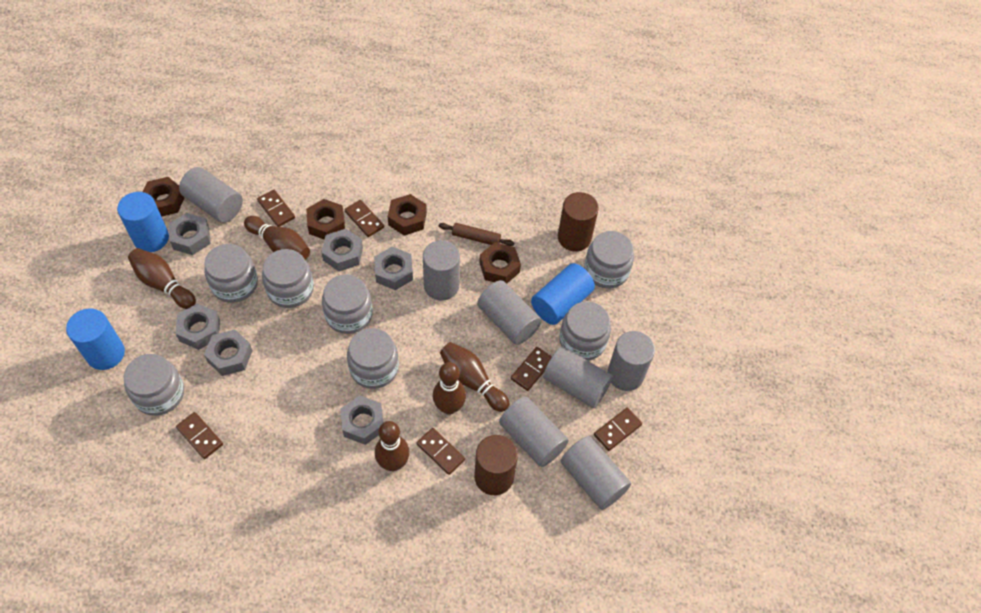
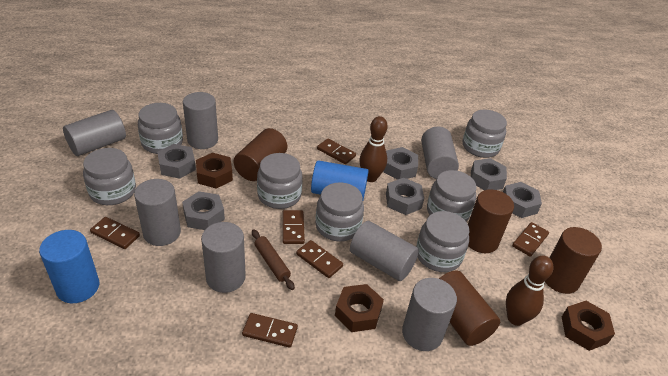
blue cylinder: [66,309,125,370] [117,192,169,252] [531,263,595,325] = 3 -> [39,230,99,303] [311,160,369,200] = 2
brown bowling pin: [128,248,196,309] [244,216,310,260] [375,421,410,471] [433,362,466,415] [440,342,509,412] = 5 -> [359,116,388,182] [506,255,553,326] = 2
brown cylinder: [474,435,518,495] [558,192,599,251] = 2 -> [234,128,287,181] [439,271,500,346] [468,189,514,253] [545,227,602,294] = 4
brown nut: [143,177,185,217] [306,199,345,240] [388,194,427,236] [479,243,521,284] = 4 -> [196,153,233,189] [335,284,384,332] [562,301,615,351] = 3

